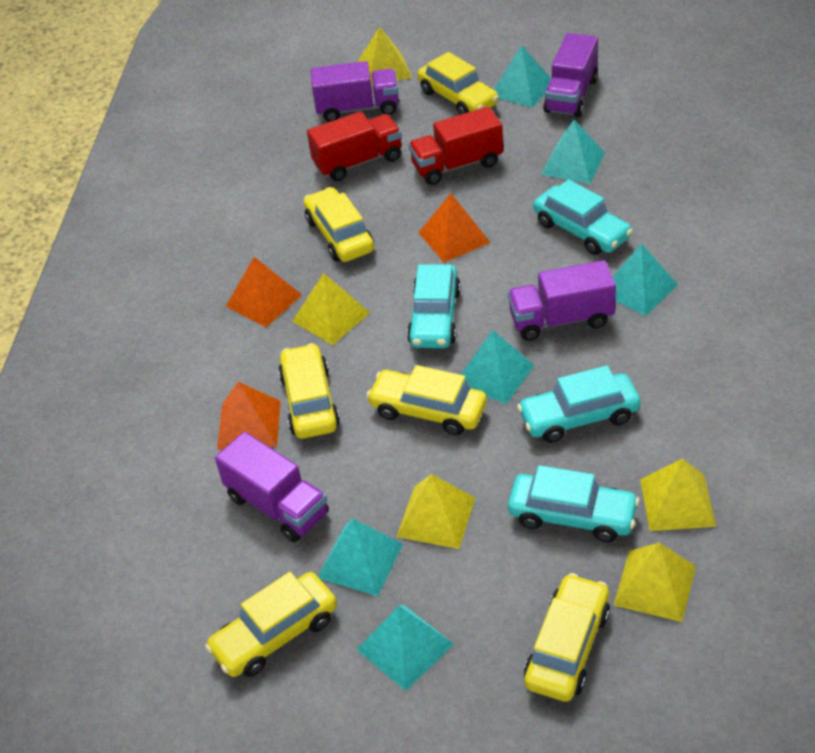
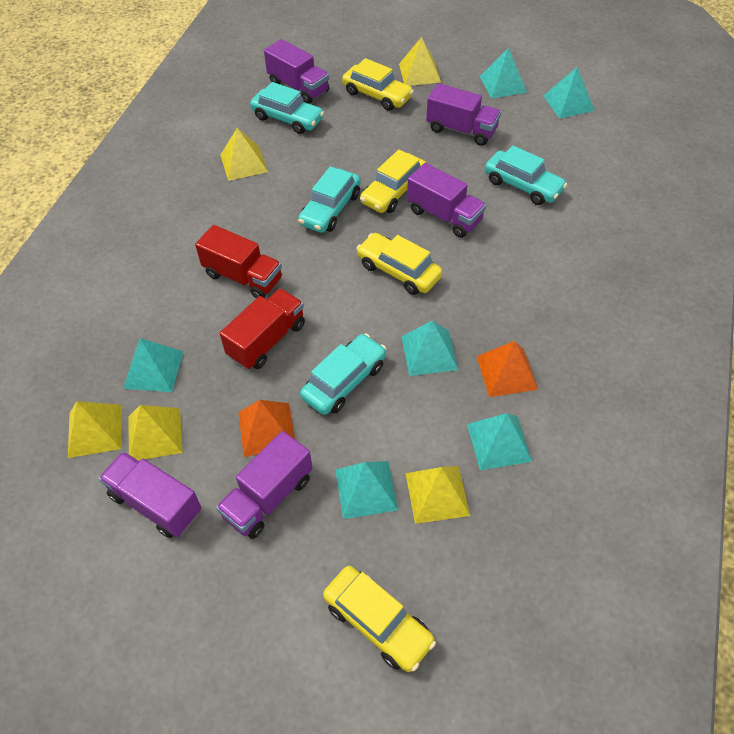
orange pyramid: [217,382,281,450] [226,257,302,327] [418,193,491,263] = 3 -> [238,400,295,457] [476,341,538,397] = 2
purple truck: [215,432,329,542] [311,61,399,122] [508,260,616,341] [543,33,598,117] = 4 -> [99,452,202,538] [216,431,313,539] [264,39,329,104] [407,163,486,238] [426,83,501,146] = 5
yellow car: [205,572,337,677] [278,343,340,439] [304,187,374,262] [366,365,487,436] [417,52,499,115] [524,573,610,702] = 6 -> [323,566,436,672] [342,58,414,111] [356,233,443,295] [360,150,426,213] = 4

